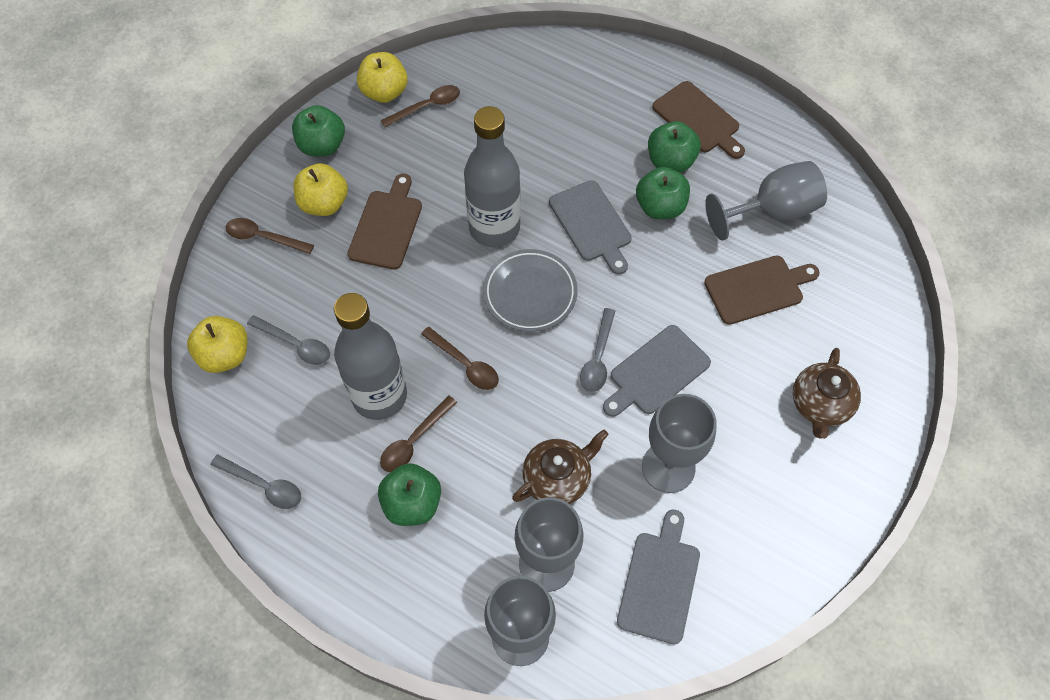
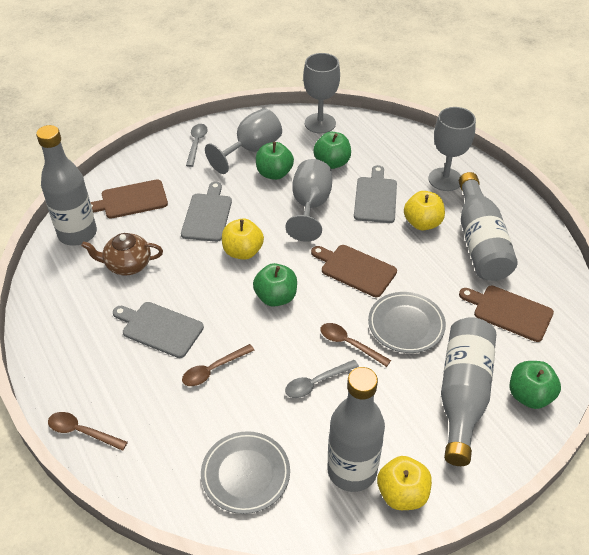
brown spoon: [225,218,314,254] [380,395,457,472] [381,85,460,127] [421,327,499,390] = 4 -> [48,412,128,451] [182,344,254,386] [320,323,391,367] = 3
brown teapot: [512,430,609,504] [793,348,861,439] = 2 -> [81,233,163,276] = 1
grey bottle: [334,293,407,420] [464,106,521,247] = 2 -> [36,125,97,246] [327,367,385,492] [441,317,496,466] [459,172,518,281] = 4
grey plate: [483,249,577,332] = 1 -> [201,431,290,514] [368,292,446,353] = 2
grey spoon: [211,454,301,509] [247,315,330,365] [580,308,615,392] = 3 -> [186,124,208,167] [285,360,359,398] = 2

